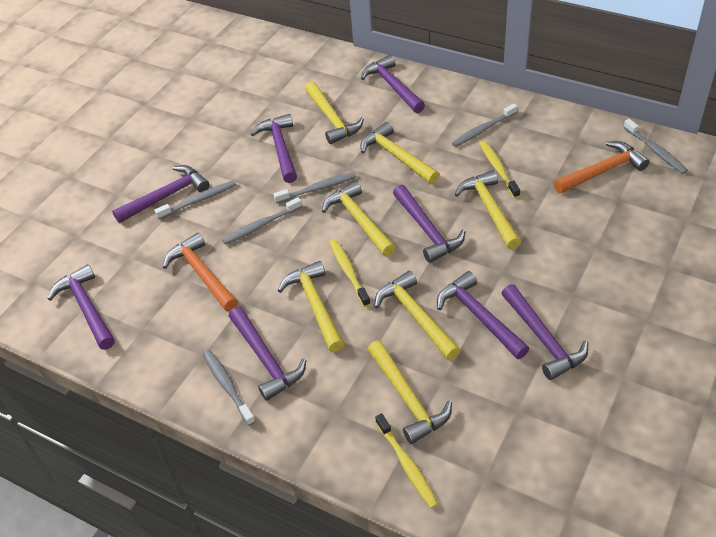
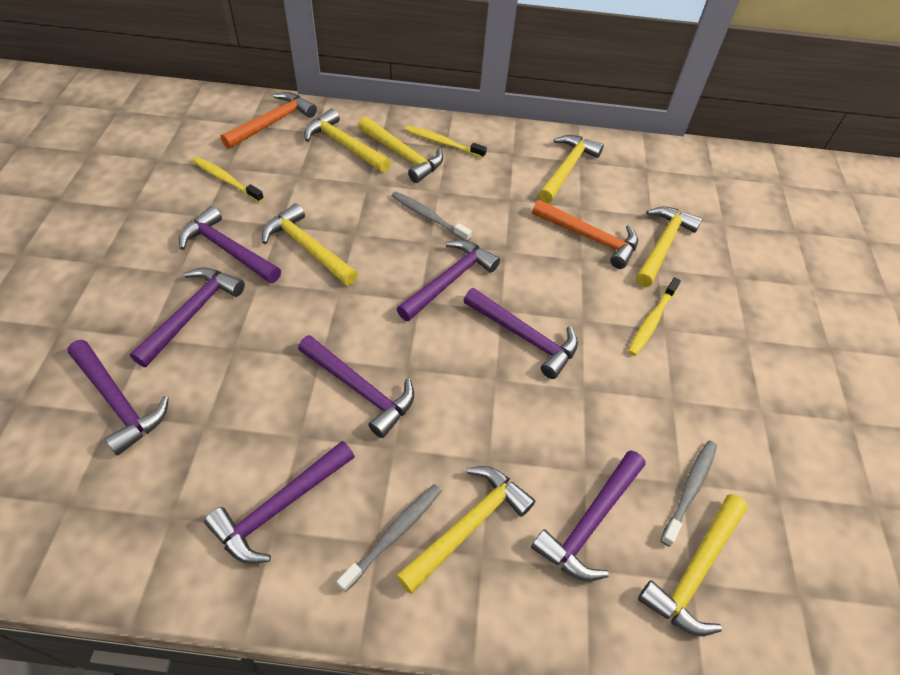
grey toothbrush: [154,180,236,219] [203,350,255,426] [222,197,302,245] [273,172,356,203] [452,103,518,147] [624,119,688,174] = 6 -> [337,484,441,592] [392,191,472,241] [660,440,717,547] = 3

